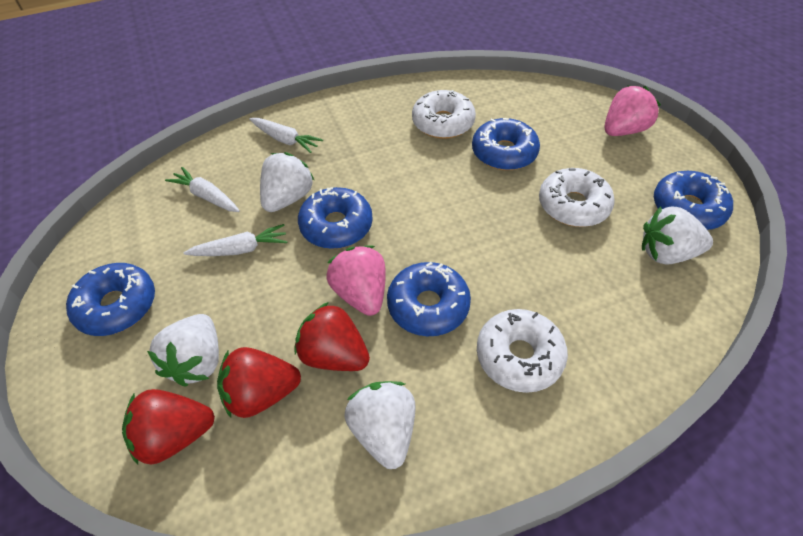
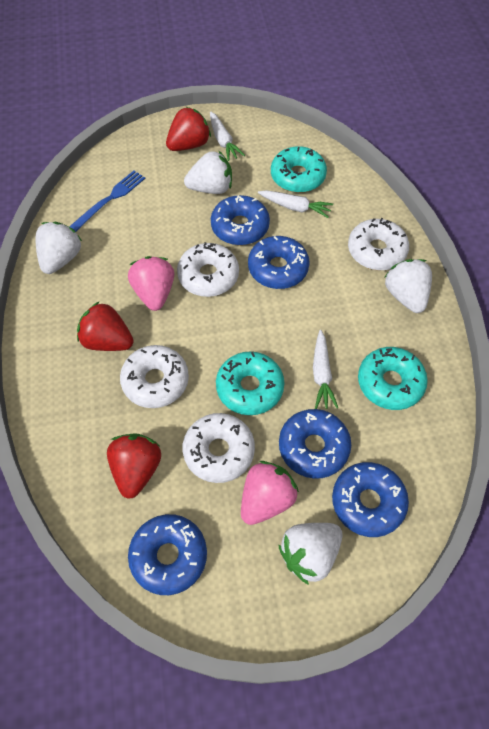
blue fork: none = 0 -> [69,171,146,232] = 1
turquoise donut: none = 0 -> [216,351,284,415] [271,146,327,193] [358,347,428,410] = 3
white donut: [412,90,476,139] [477,309,568,393] [539,168,615,227] = 3 -> [120,345,189,408] [177,242,239,297] [183,413,255,483] [348,218,409,270] = 4

